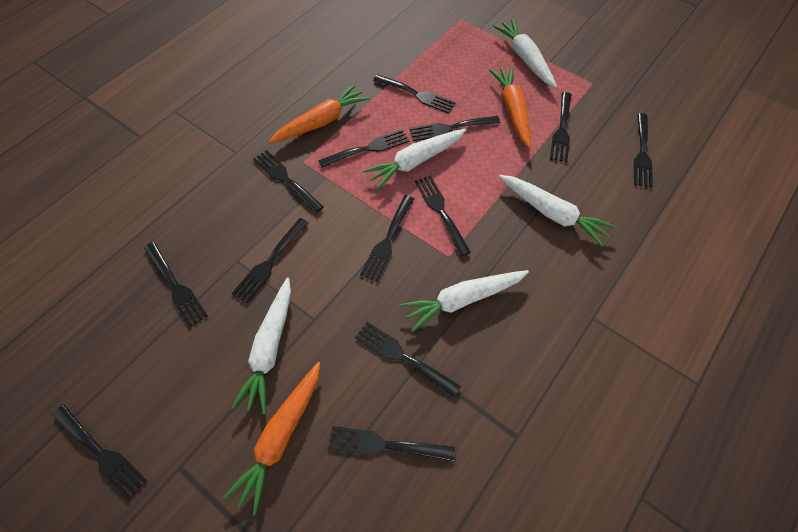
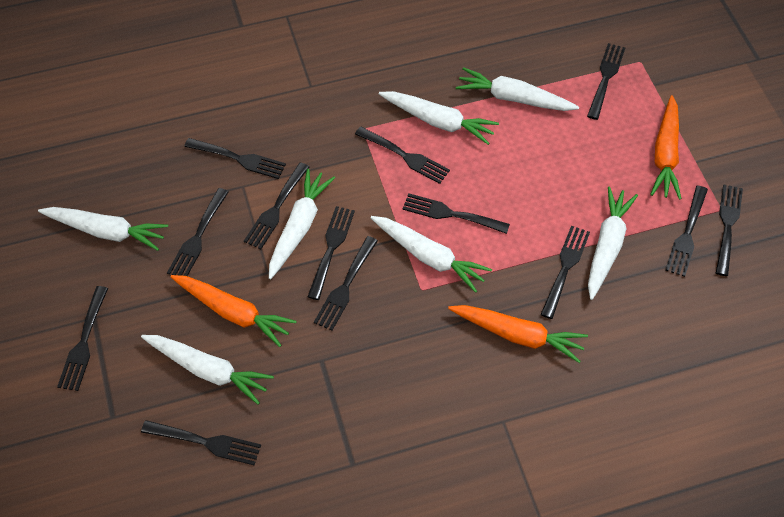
white carrot: [231,278,291,414] [363,128,466,190] [400,270,529,332] [493,19,557,88] [499,175,615,247] = 5 -> [38,207,168,251] [141,335,274,405] [269,169,335,279] [370,216,492,293] [379,91,499,145] [456,67,579,111] [588,187,638,300] = 7

